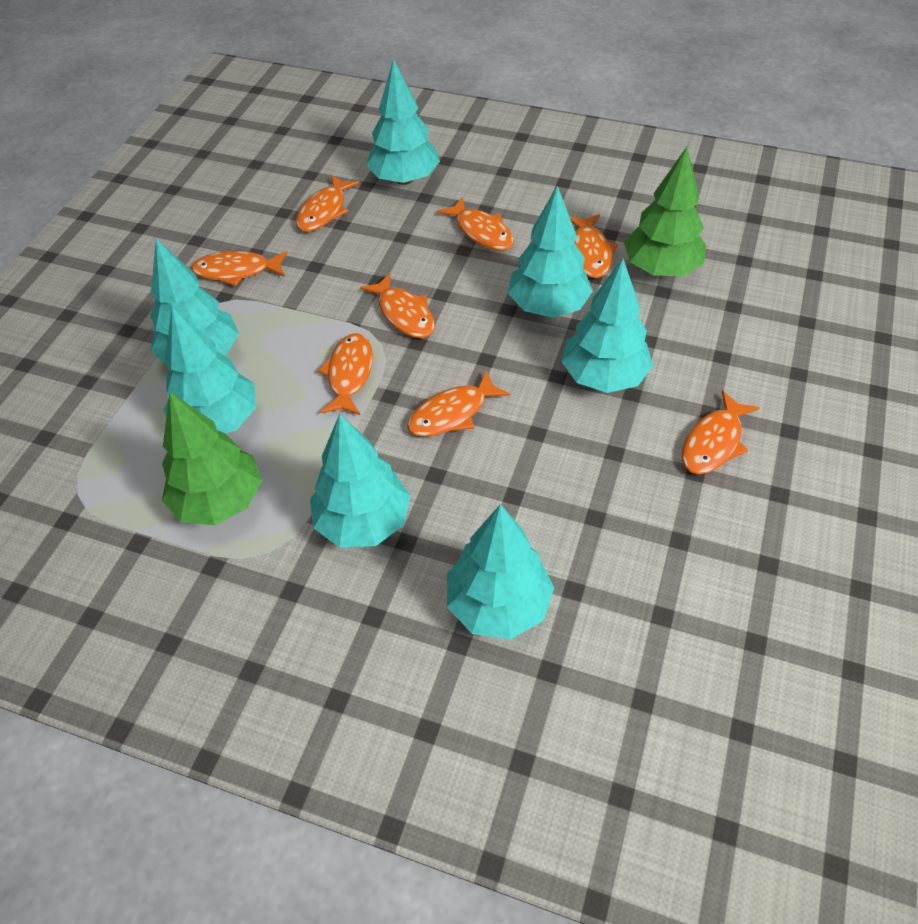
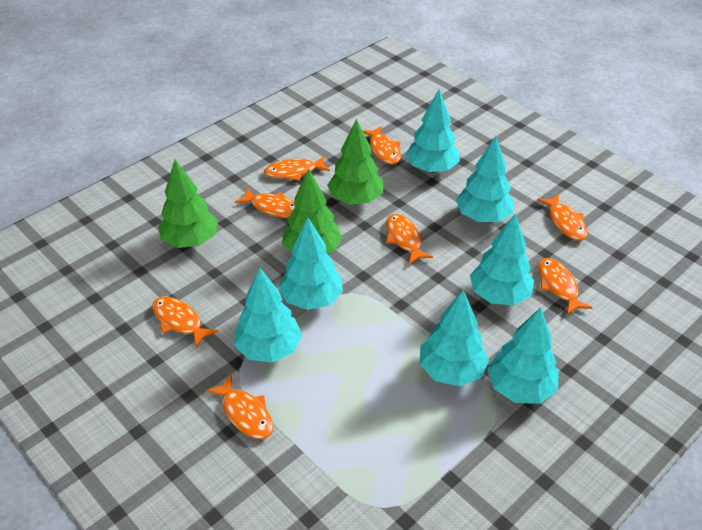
green tree: [162,392,262,525] [624,147,707,276] = 2 -> [158,160,218,248] [282,169,343,254] [327,119,383,205] = 3

